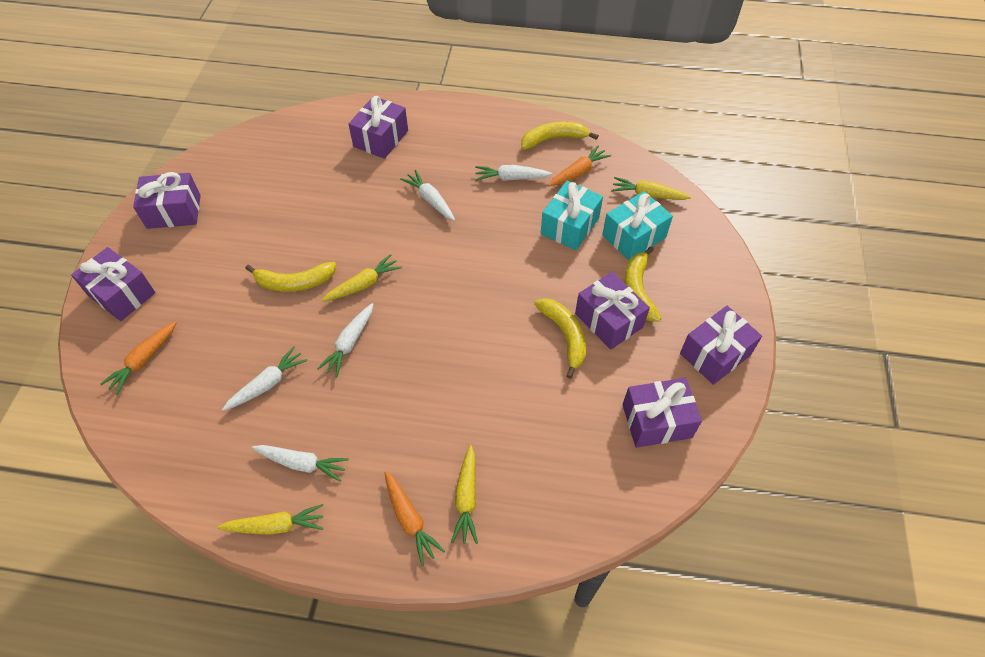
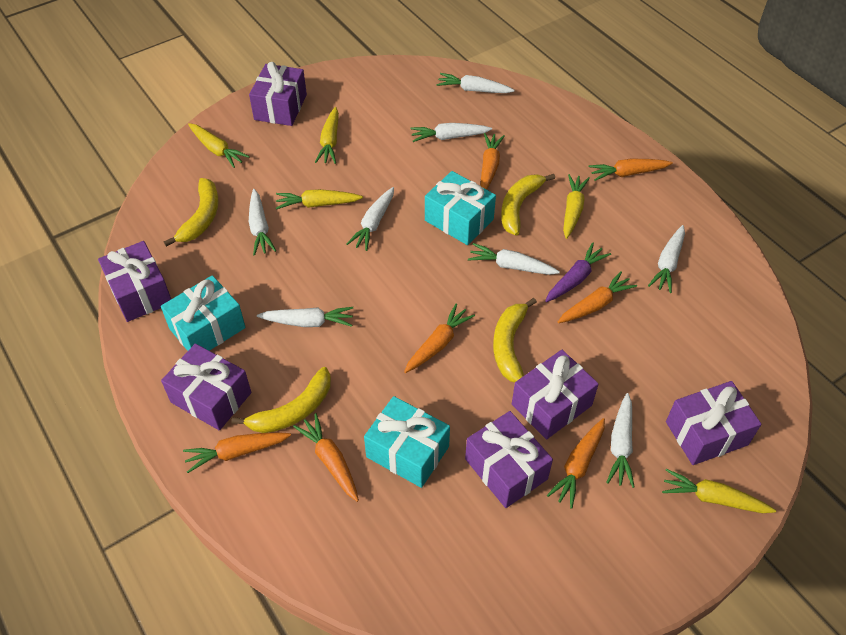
orange carrot: [101,322,177,395] [384,471,445,566] [548,145,611,186] = 3 -> [183,432,291,473] [293,413,359,502] [404,304,475,373] [480,133,505,190] [547,418,605,509] [558,271,637,323] [589,159,673,181] = 7
purple carrot: none = 0 -> [545,242,611,302] = 1
turquoise gift: [541,181,603,250] [602,191,673,261] = 2 -> [161,275,246,351] [364,396,450,488] [425,171,496,245] = 3
white carrot: [222,346,307,411] [252,445,349,482] [317,303,373,377] [400,170,455,221] [475,165,552,181] = 5 -> [249,189,276,256] [257,307,353,327] [347,187,394,251] [410,123,492,142] [436,73,515,93] [468,243,560,275] [606,393,635,488] [648,225,685,293] = 8
yellow carrot: [217,504,323,535] [322,254,402,302] [451,445,478,544] [612,177,691,200] = 4 -> [188,123,250,168] [276,189,363,209] [315,107,339,164] [563,174,590,239] [662,469,776,513] = 5

